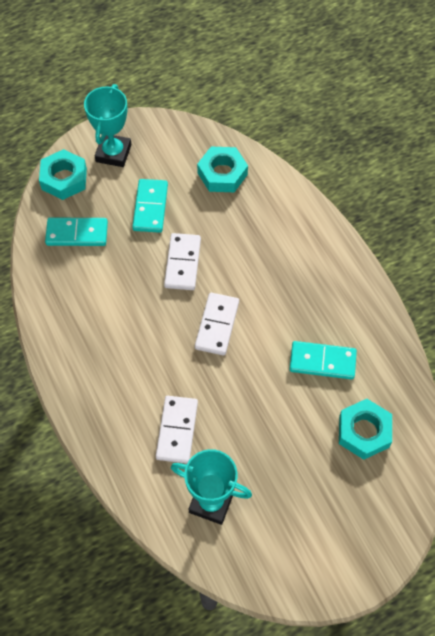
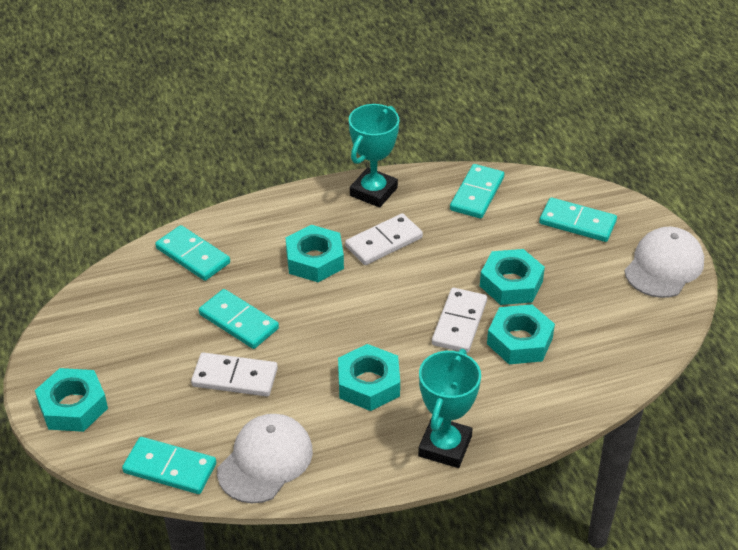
turquoise domino: [45,217,108,246] [132,179,168,233] [289,341,357,379] = 3 -> [122,437,216,494] [155,225,230,281] [199,289,279,349] [450,164,504,219] [539,198,617,242] = 5
turquoise nut: [39,149,87,200] [197,147,248,192] [339,399,392,460] = 3 -> [35,368,108,432] [286,225,344,282] [338,344,400,411] [480,249,545,305] [487,304,555,364] = 5
white cap: none = 0 -> [217,414,313,503] [625,227,704,298] = 2

